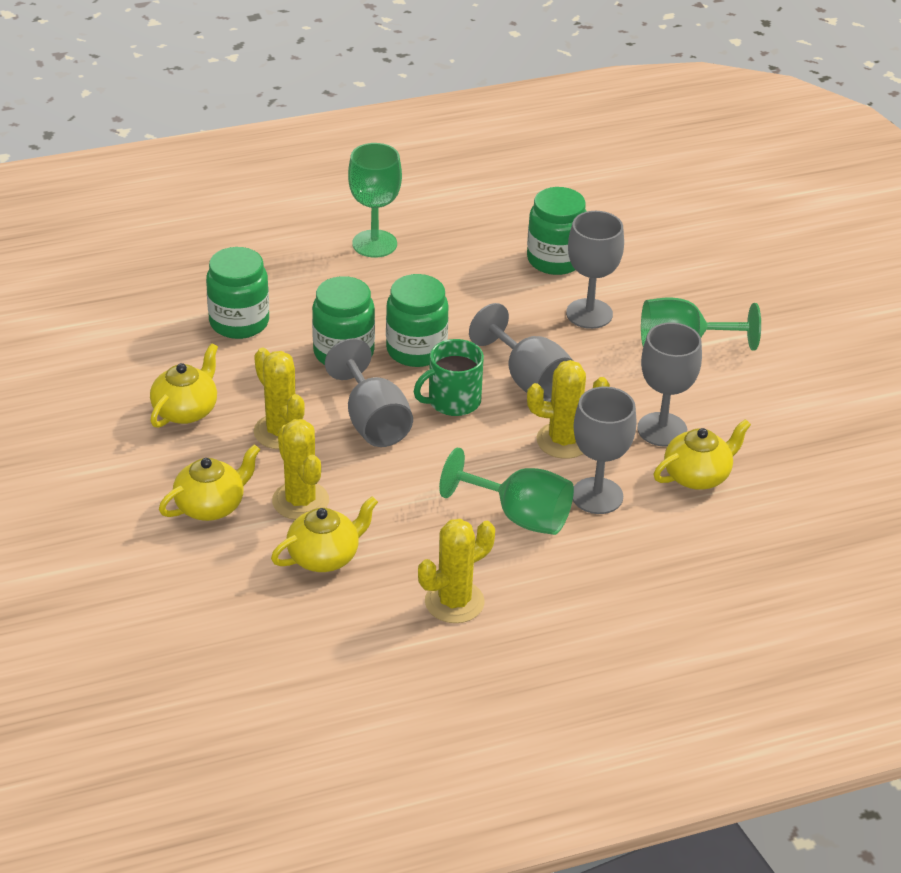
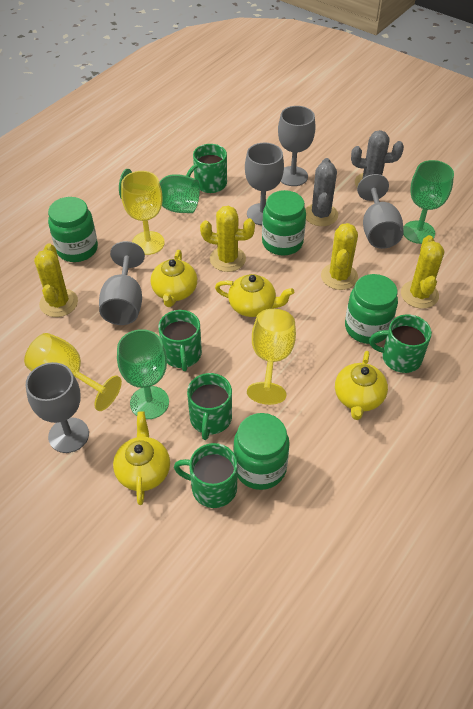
green mug: [414,339,484,416] = 1 -> [158,310,202,371] [174,443,237,508] [186,144,227,193] [187,373,232,440] [369,314,432,373] = 5
grey cactus: none = 0 -> [305,158,338,226] [351,130,404,187] = 2
yellow goblet: none = 0 -> [24,333,122,411] [121,171,165,255] [247,309,296,405] = 3

